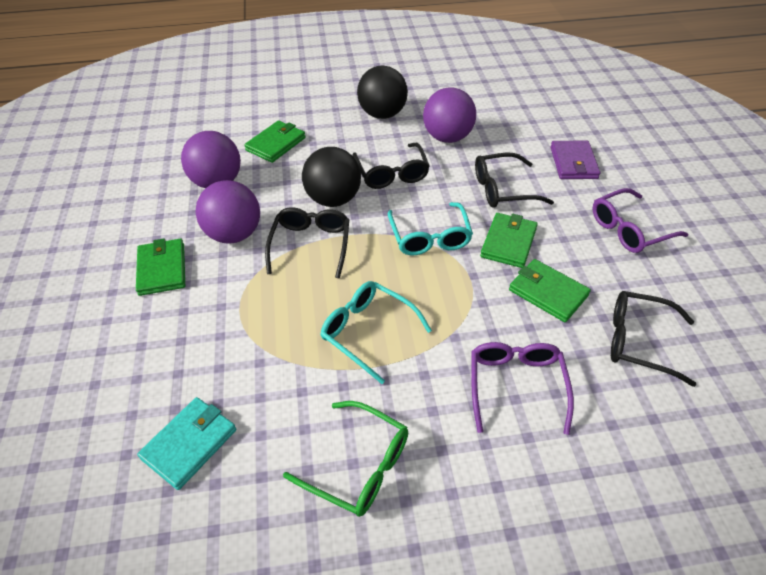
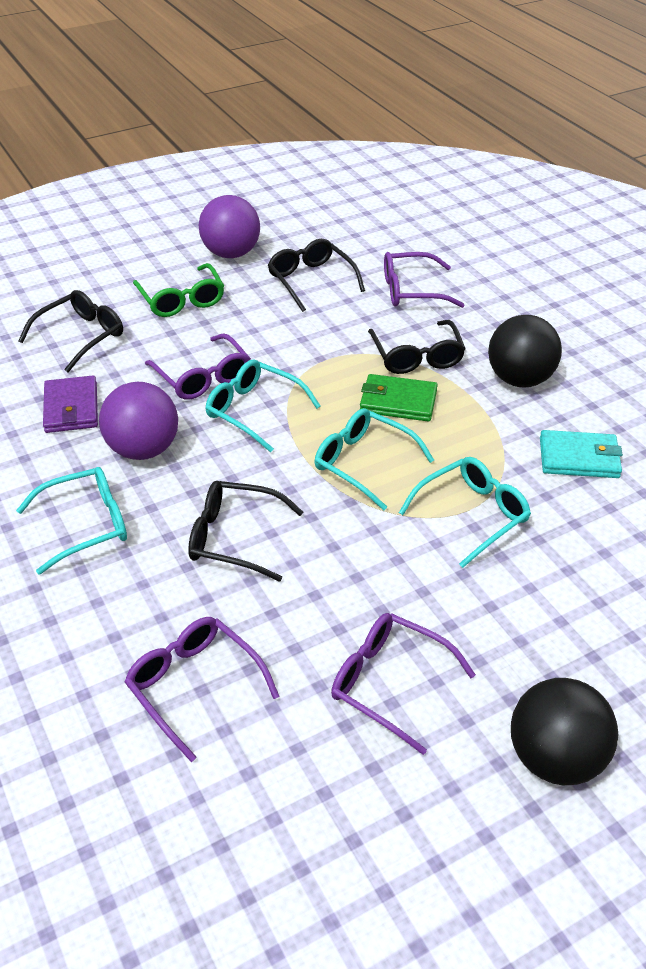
green wallet: [136,238,185,296] [244,120,306,163] [480,213,538,268] [509,259,591,322] = 4 -> [360,374,438,422] = 1
purple ball: [181,131,241,188] [195,180,260,244] [423,87,476,143] = 3 -> [99,382,178,460] [199,195,260,258] = 2
purple glasses: [471,342,574,435] [593,188,688,253] = 2 -> [125,617,280,762] [145,333,251,400] [331,613,476,755] [384,252,464,308] = 4
turquoise glasses: [320,281,432,384] [388,202,473,255] = 2 -> [16,467,127,574] [205,360,320,452] [314,408,434,510] [399,457,531,568] = 4

